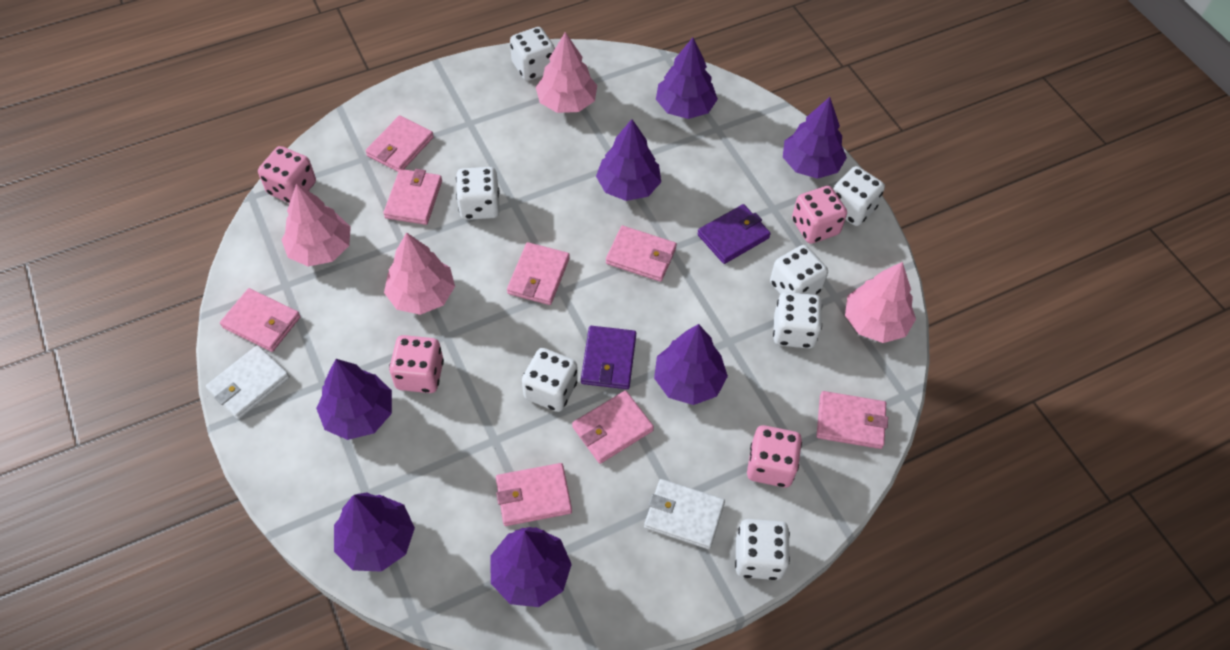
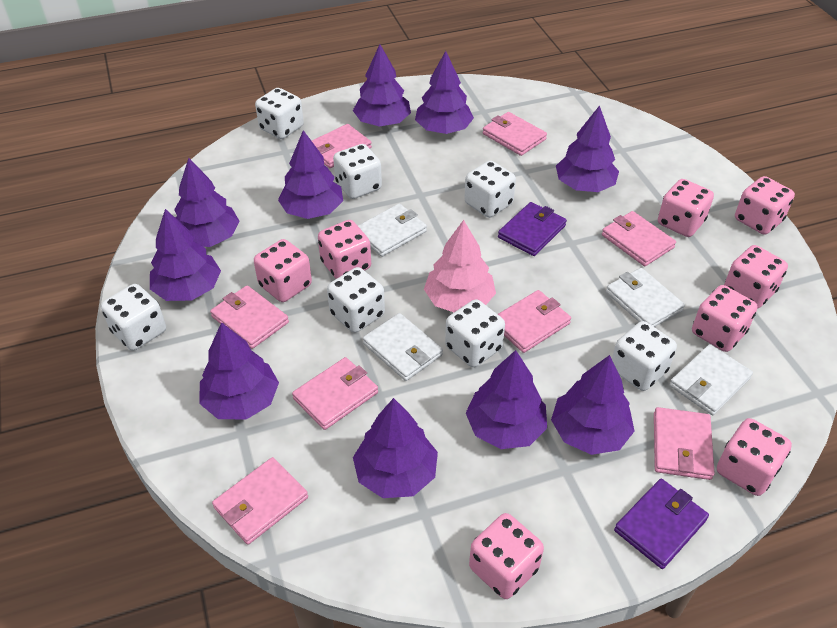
pink dice: [258,146,316,203] [389,335,444,393] [747,425,802,488] [792,186,847,244] = 4 -> [254,239,312,302] [318,220,371,279] [469,513,544,599] [658,179,714,237] [692,285,758,352] [717,418,792,496] [724,245,788,309] [735,176,795,235] = 8
pink tree: [281,184,351,266] [384,232,455,315] [536,32,597,113] [845,262,916,343] = 4 -> [424,220,496,312] = 1
purple tree: [316,359,392,440] [334,492,415,572] [490,527,572,607] [596,119,661,201] [654,324,728,405] [656,38,718,119] [783,97,847,179] = 7 -> [150,209,221,301] [174,158,240,247] [199,322,279,420] [278,130,343,219] [353,44,411,127] [353,398,438,498] [415,51,474,134] [466,350,547,449] [551,355,635,455] [556,105,619,192] = 10
white wallet: [206,345,290,419] [644,479,725,549] = 2 -> [358,203,427,257] [363,313,443,381] [606,268,685,327] [669,344,753,415] = 4

